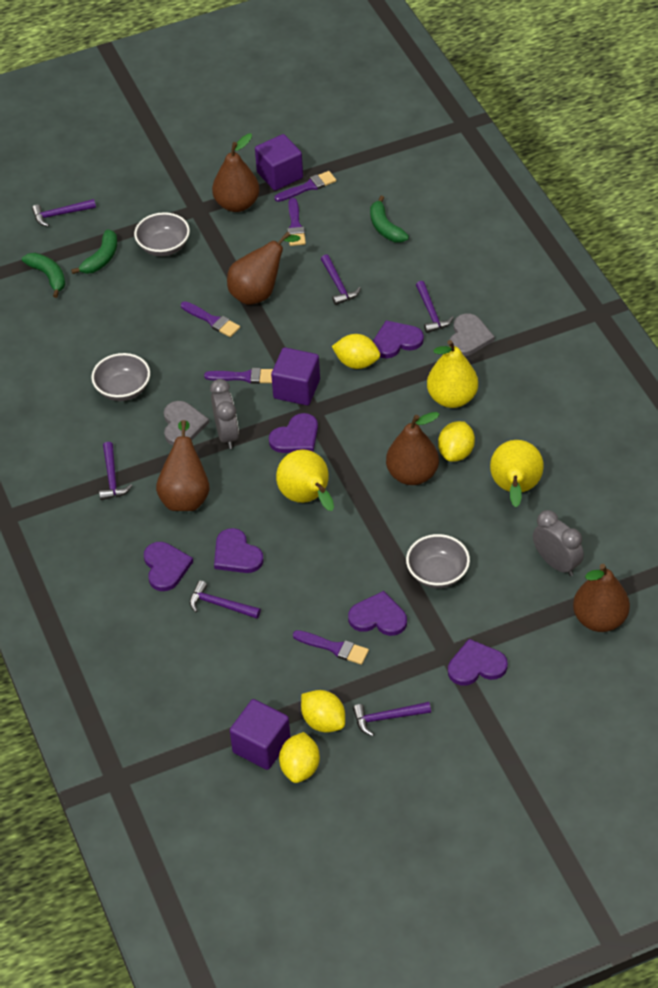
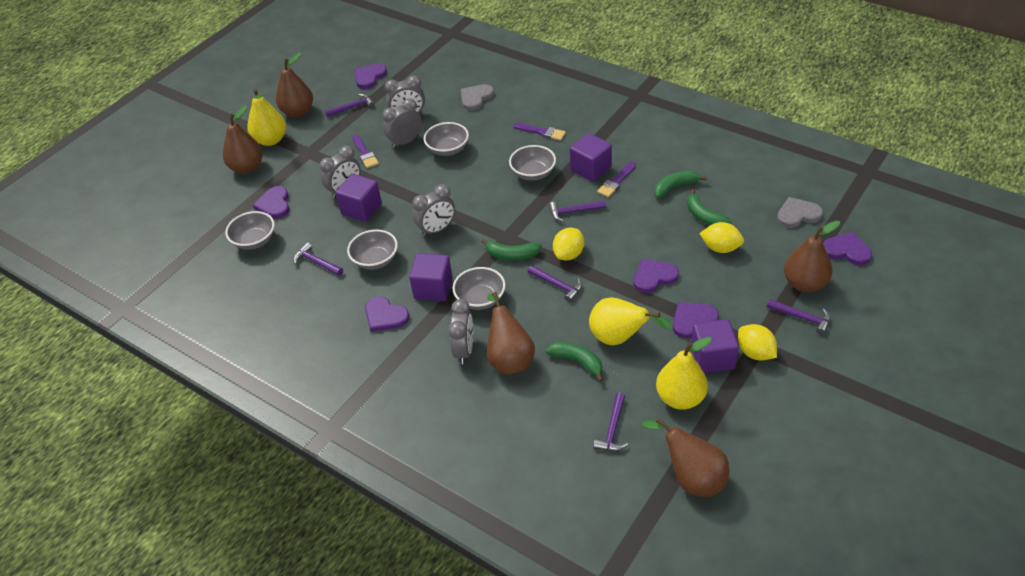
green banana: [22,253,65,298] [71,229,117,274] [370,196,409,243] = 3 -> [481,239,542,260] [545,342,603,382] [654,170,707,198] [687,189,732,225] = 4
grey bowl: [91,353,150,401] [134,212,190,256] [406,534,470,588] = 3 -> [225,211,275,250] [347,229,398,270] [424,122,469,156] [453,267,506,310] [509,145,556,181] = 5
grey clock: [210,379,239,449] [533,510,584,576] = 2 -> [320,146,361,199] [382,98,422,148] [385,75,425,114] [413,184,455,237] [448,299,473,364] = 5
purple brush: [181,301,240,337] [204,368,273,384] [274,171,336,202] [288,198,306,246] [293,630,369,665] = 5 -> [352,135,379,168] [514,123,566,141] [597,162,636,197] = 3
purple cube: [230,699,290,770] [255,134,303,191] [271,347,320,405] = 3 -> [335,174,382,222] [409,253,453,301] [570,133,612,182] [691,319,739,373] = 4
yellow lemon: [279,732,320,783] [301,690,345,733] [332,334,380,369] [438,421,475,462] = 4 -> [553,228,584,260] [699,222,744,253] [738,324,777,360] = 3

